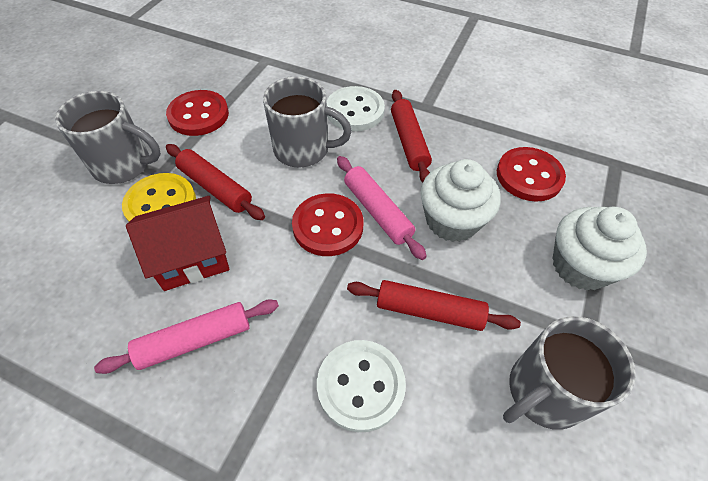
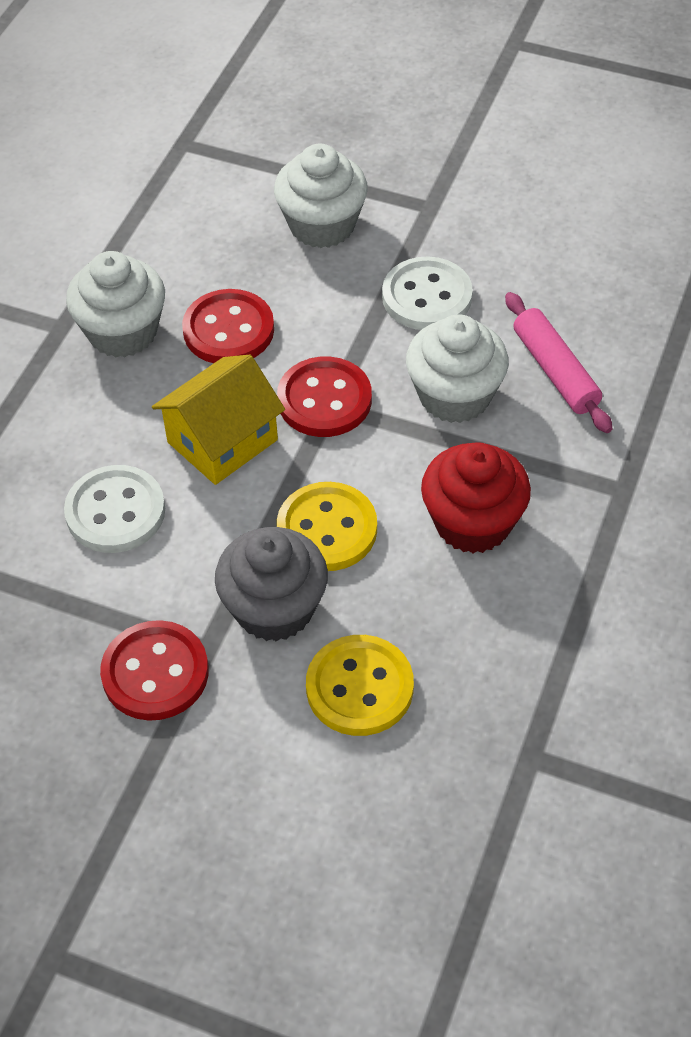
grey cupcake: none = 0 -> [215,527,328,642] = 1
grey mug: [55,91,161,184] [263,76,352,168] [503,316,636,430] = 3 -> none = 0
pink rolling pin: [94,300,279,374] [337,156,427,260] = 2 -> [505,292,612,433] = 1
red cupcake: none = 0 -> [421,442,531,553] = 1
red house: [126,196,230,291] = 1 -> none = 0
red rolling pin: [166,144,265,220] [347,280,521,331] [391,90,432,183] = 3 -> none = 0
white cupcake: [420,159,501,242] [553,206,647,291] = 2 -> [66,251,165,358] [274,144,368,248] [406,314,509,423] = 3
yellow button: [122,173,196,222] = 1 -> [277,482,377,571] [306,635,414,736] = 2
yellow house: none = 0 -> [152,355,285,485] = 1

